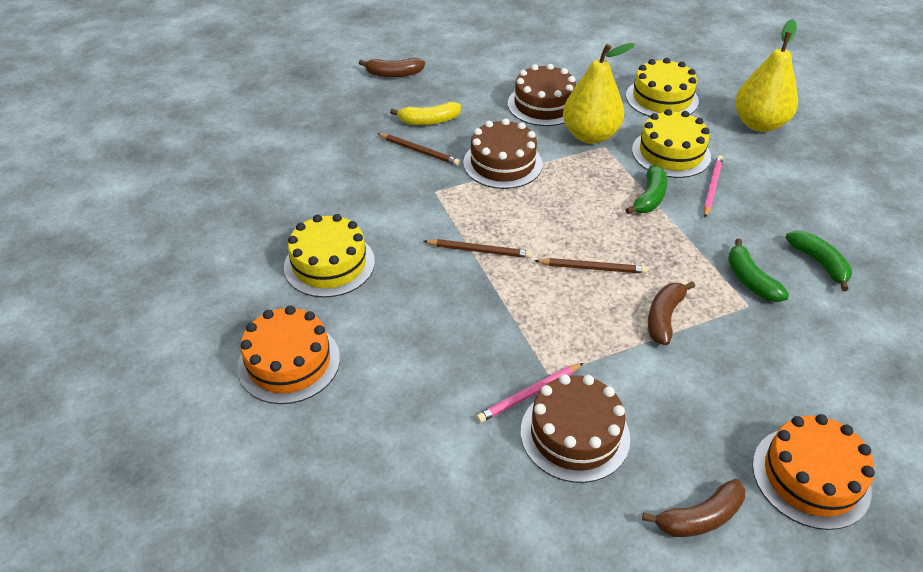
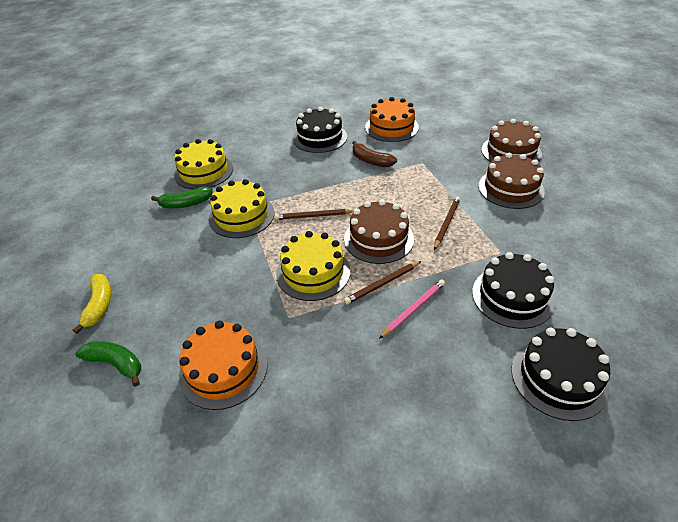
black cake: none = 0 -> [293,107,347,153] [472,252,555,329] [511,328,610,421] = 3
brown banana: [359,58,425,77] [642,479,745,537] [648,281,695,346] = 3 -> [353,141,397,167] = 1
green banana: [626,165,667,214] [728,239,789,302] [786,230,852,291] = 3 -> [75,341,141,386] [151,187,213,208] = 2
pink pencil: [476,363,584,423] [704,155,723,218] = 2 -> [379,279,445,339] = 1
yellow pear: [563,43,635,144] [735,19,798,132] = 2 -> none = 0

